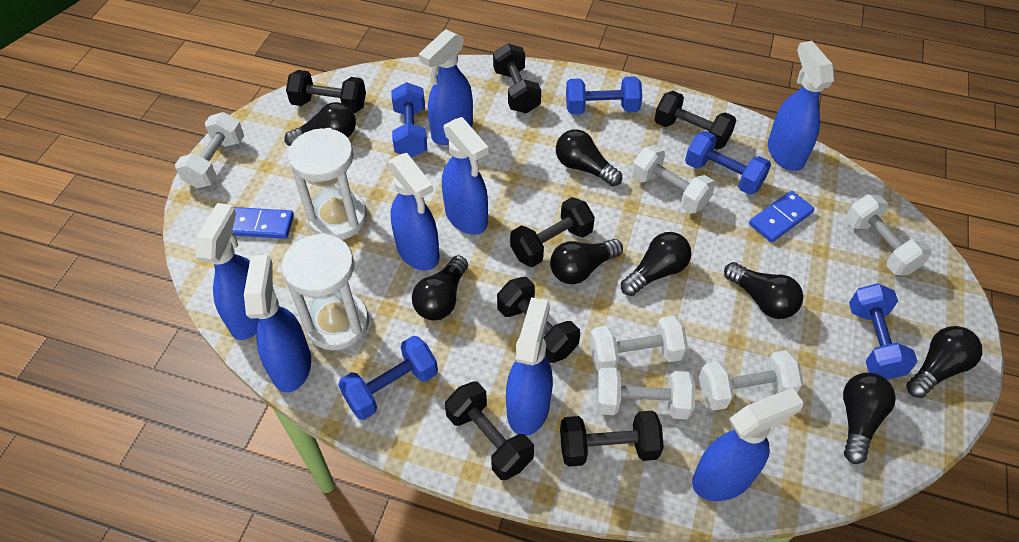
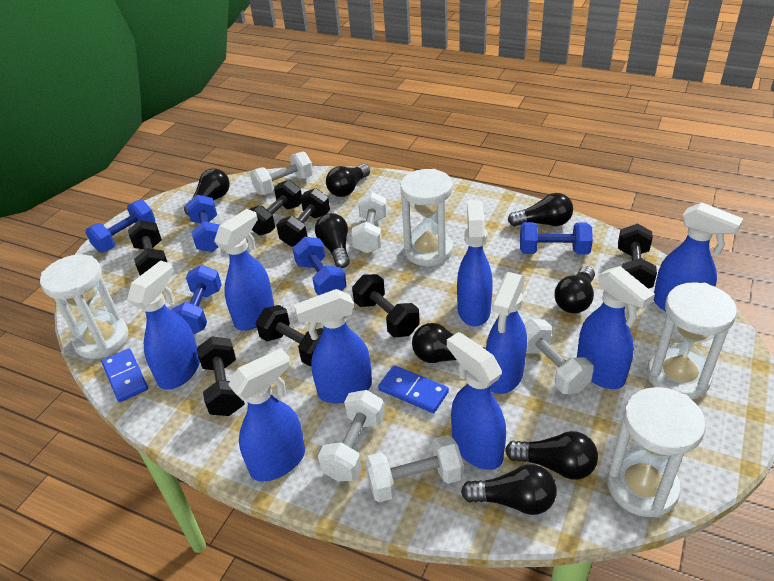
blue spray bottle: [196,203,259,340] [244,255,311,393] [388,153,439,271] [419,29,473,145] [442,117,488,235] [506,297,553,436] [692,388,803,501] [768,41,835,171] = 8 -> [127,260,200,390] [214,209,274,331] [228,348,305,482] [294,289,372,403] [447,332,506,470] [457,200,493,327] [486,272,527,394] [577,266,655,389] [654,202,743,312] = 9
white dumbbell: [175,112,244,188] [589,316,688,371] [596,367,695,419] [632,145,715,213] [698,350,803,411] [846,194,932,275] = 6 -> [250,152,313,195] [318,390,385,482] [351,192,387,253] [365,435,463,502] [524,319,594,394] = 5
white hourglass: [282,233,369,351] [288,128,367,240] = 2 -> [40,254,129,359] [400,169,453,266] [607,387,706,518] [647,282,737,399] = 4

